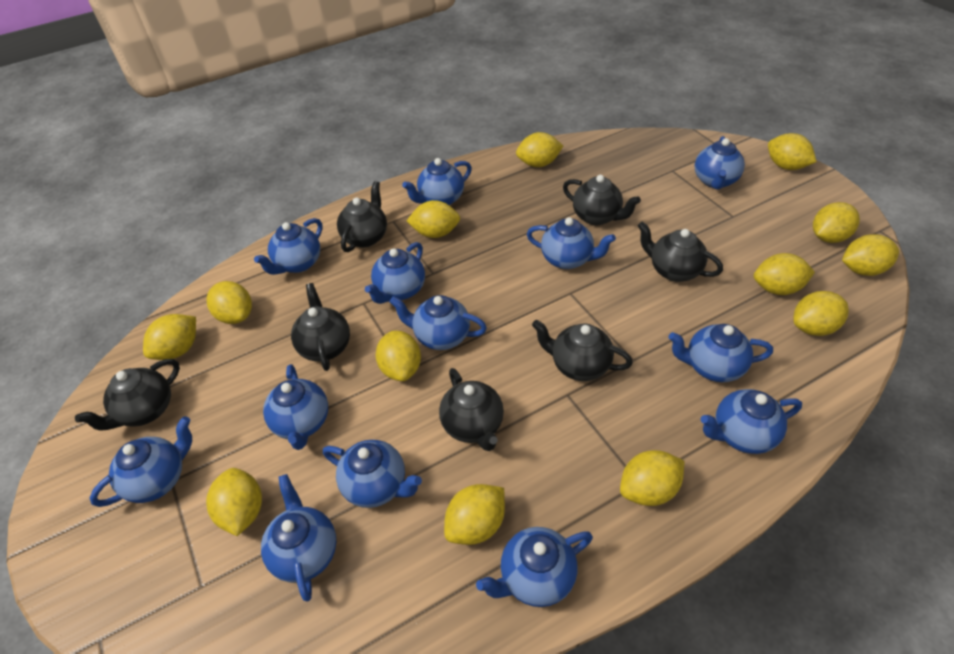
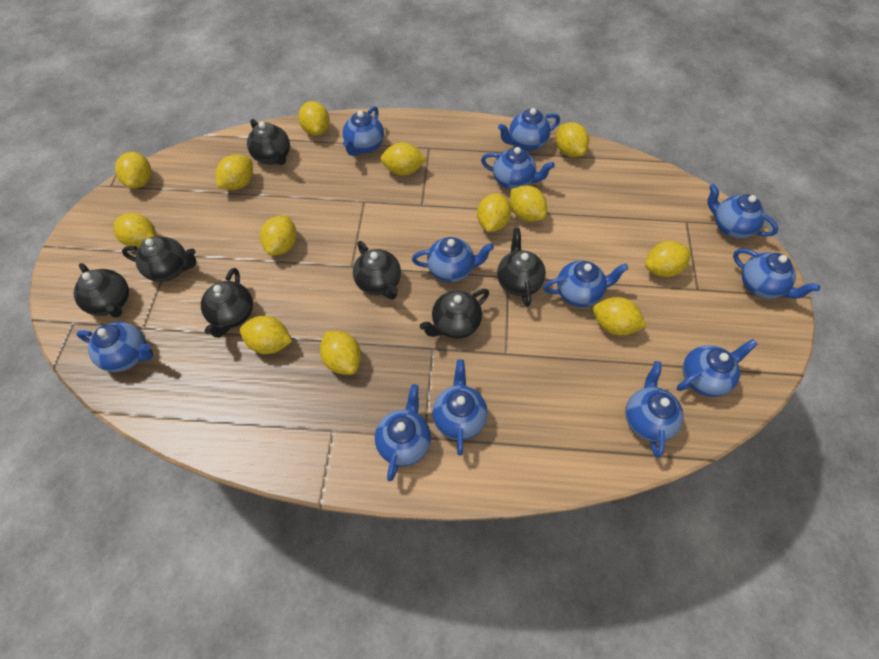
blue teapot: [90,416,192,507] [254,218,323,275] [261,474,336,602] [263,364,328,450] [323,440,422,508] [365,242,425,304] [390,295,487,350] [402,158,472,205] [476,527,593,607] [527,217,616,269] [668,324,773,382] [695,136,745,190] [701,389,802,454] = 13 -> [76,322,153,372] [343,106,384,156] [375,384,431,481] [412,237,494,282] [432,359,488,456] [481,147,555,190] [498,108,560,151] [544,260,629,307] [625,361,684,457] [677,339,758,397] [707,184,778,238] [733,249,820,299] = 12

